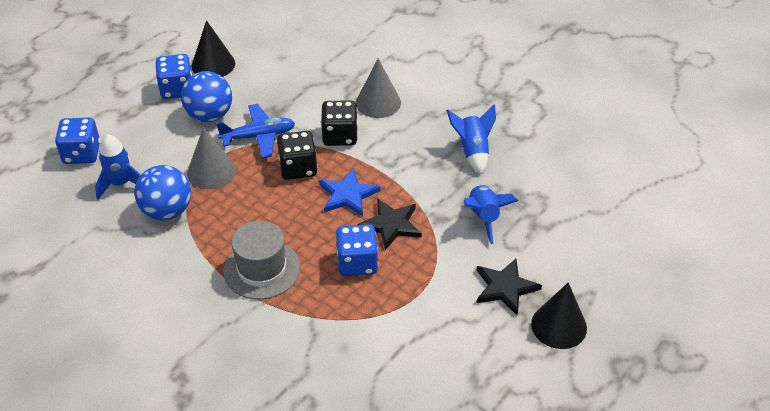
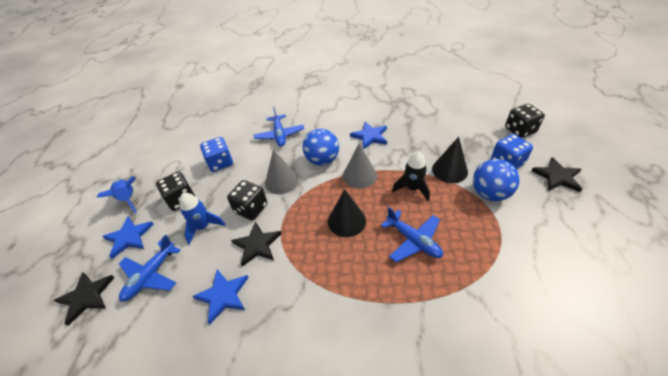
black dice: [277,131,317,180] [321,100,358,146] = 2 -> [156,171,195,211] [227,180,267,220] [505,104,545,138] = 3
black rocket: none = 0 -> [392,151,430,201] = 1
black star: [358,199,422,250] [477,259,542,315] = 2 -> [53,272,115,326] [231,222,282,267] [531,157,582,192] = 3
blue dice: [55,118,100,164] [155,54,192,99] [336,224,378,277] = 3 -> [200,137,233,172] [491,134,533,169] = 2
blue plane: [216,104,295,158] = 1 -> [119,234,180,302] [254,107,304,147] [381,207,443,262] = 3
blue rocket: [95,134,141,199] [447,104,496,175] [464,185,518,244] = 3 -> [97,176,137,213] [179,193,226,245] = 2
blue star: [319,168,381,216] = 1 -> [102,216,154,259] [192,270,249,325] [350,122,387,150] = 3
grey hat: [223,221,300,299] = 1 -> none = 0

